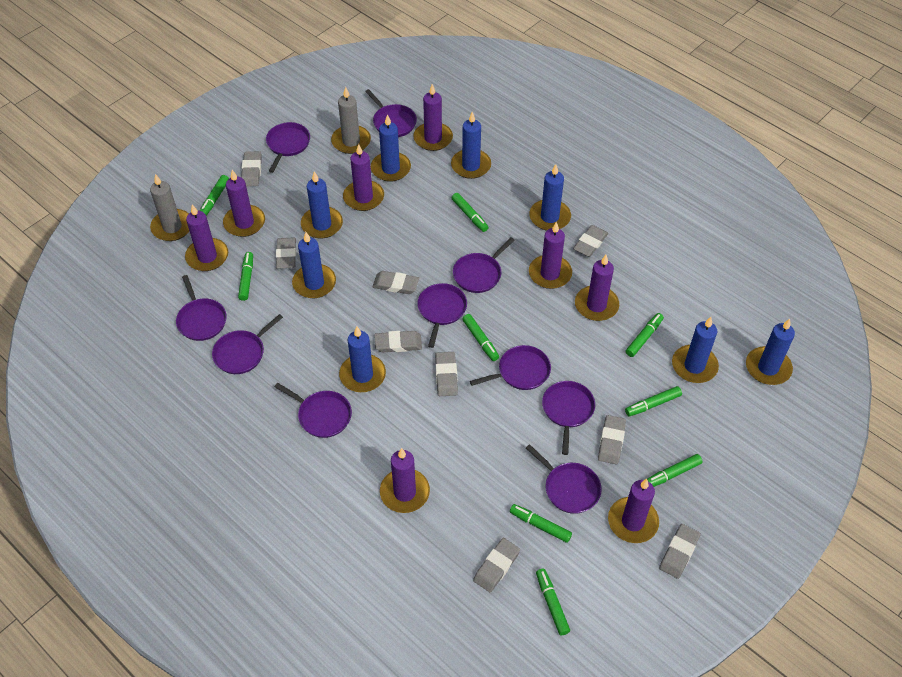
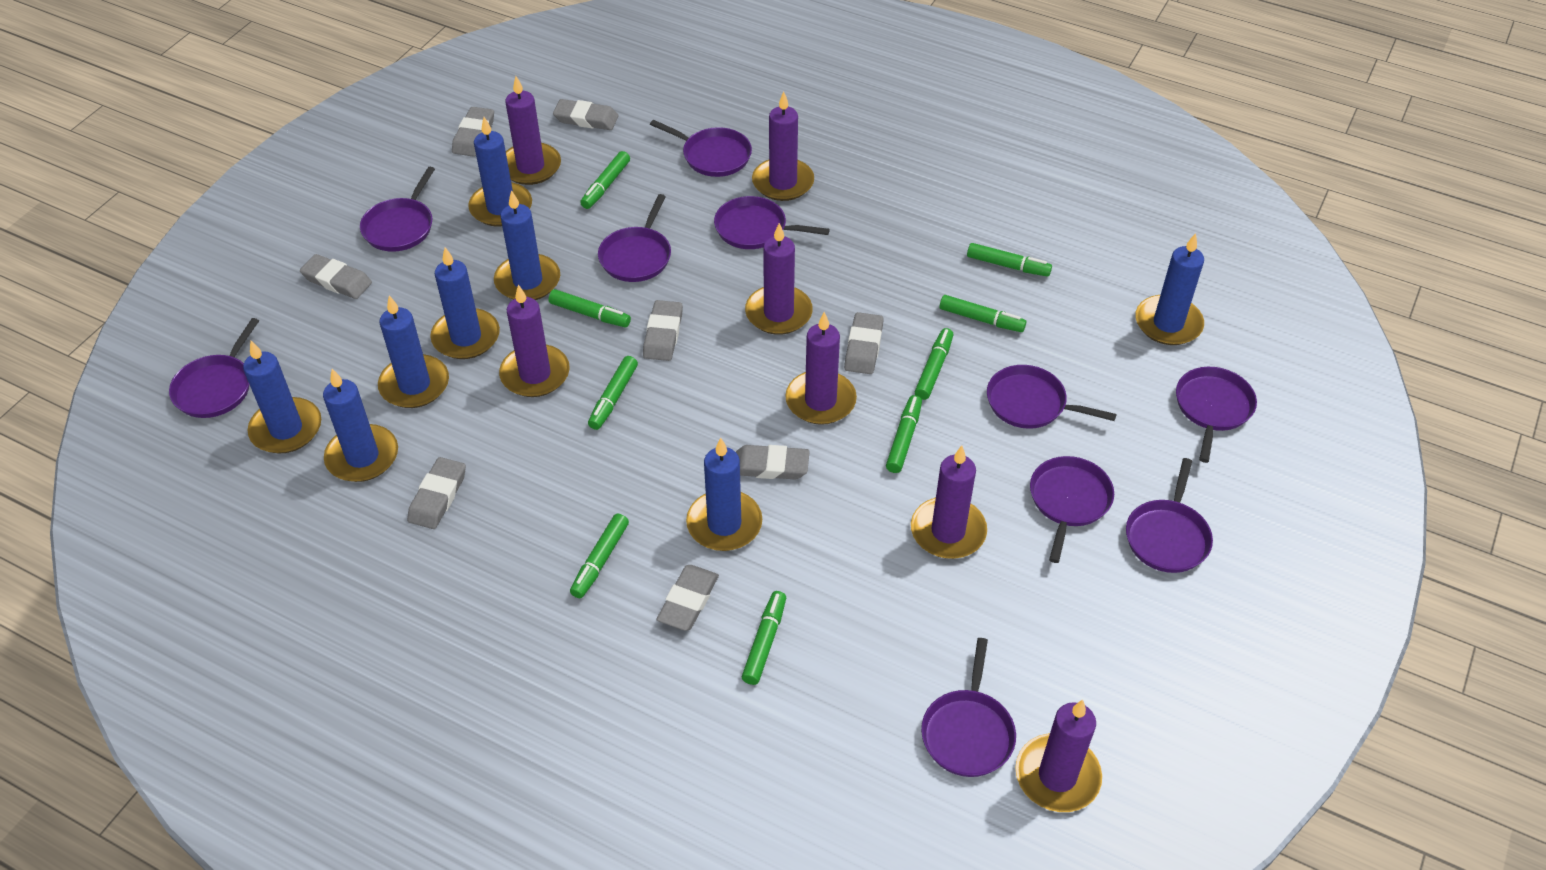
grey candle: [150,174,189,241] [331,87,371,154] = 2 -> none = 0
grey eraser: [241,151,262,186] [276,237,296,269] [372,271,419,294] [374,331,422,352] [435,352,458,396] [473,538,520,592] [573,225,608,257] [598,415,626,464] [659,524,701,579] = 9 -> [300,254,372,299] [407,457,466,529] [452,107,494,157] [553,99,619,130] [643,300,683,361] [656,565,719,631] [736,445,810,480] [844,312,884,374] = 8
purple candle: [185,204,228,271] [223,170,265,237] [343,144,384,211] [380,448,430,513] [413,84,453,151] [529,222,572,289] [575,255,619,321] [608,479,659,543] = 8 -> [499,284,570,397] [505,76,561,185] [745,223,813,335] [752,92,814,201] [785,312,857,425] [911,446,987,559] [1015,700,1102,812] = 7

